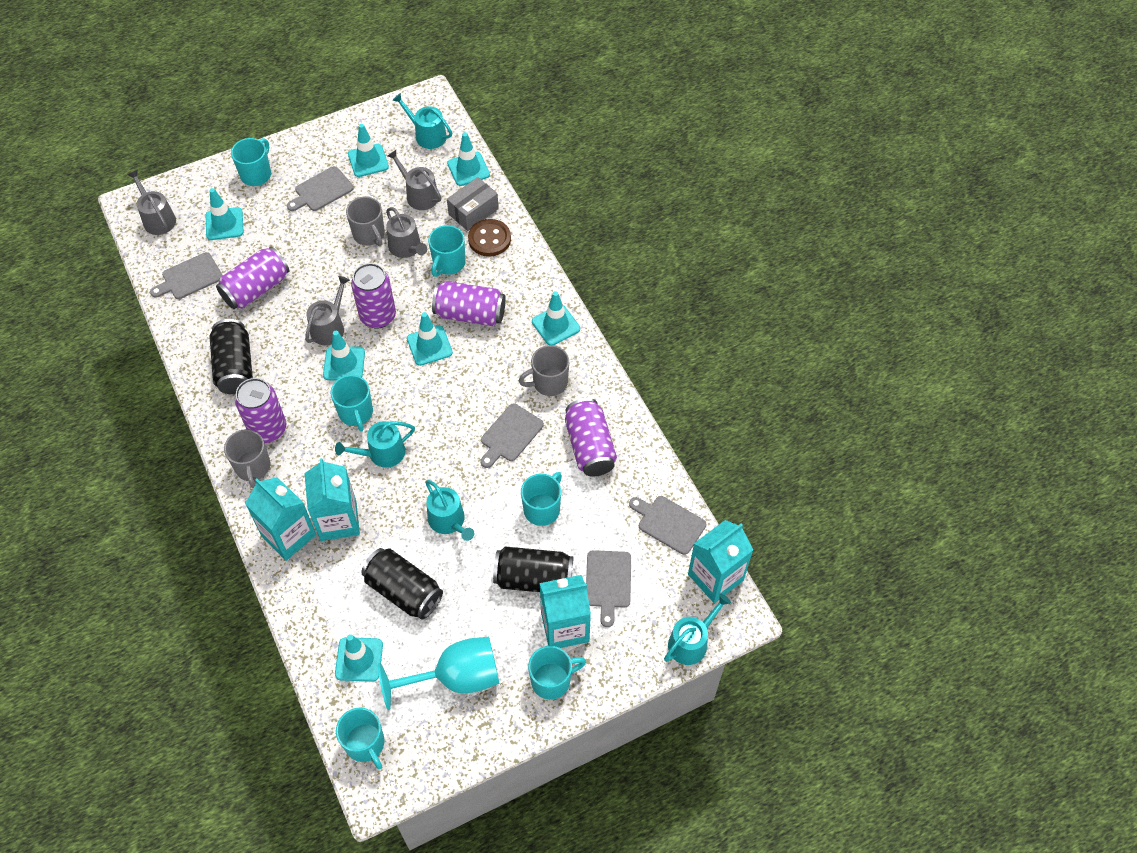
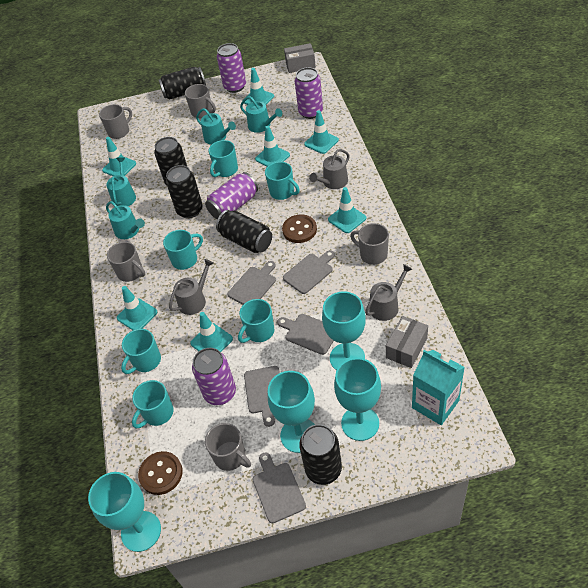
black can: [210,319,253,394] [361,548,443,620] [493,546,573,592] = 3 -> [154,137,187,185] [159,67,206,100] [166,165,203,218] [216,210,272,253] [299,424,342,485] = 5
brown button: [468,219,511,257] = 1 -> [138,451,183,495] [282,214,317,243] = 2
grey box: [447,177,499,231] = 1 -> [284,43,316,73] [386,316,428,368] = 2
grey mug: [224,429,270,488] [346,197,385,246] [519,345,569,396] = 3 -> [99,104,132,139] [107,242,145,282] [185,84,216,118] [205,423,251,471] [350,223,389,265] = 5
grey watering can: [127,170,176,235] [305,276,350,346] [386,207,427,258] [388,150,441,210] = 4 -> [169,259,214,315] [309,149,350,189] [365,264,412,321] = 3
purple can: [216,246,289,309] [235,378,286,443] [351,263,396,329] [432,281,506,326] [565,398,617,477] = 5 -> [192,348,236,405] [205,172,258,219] [217,43,246,93] [294,67,323,119] = 4
turquoise carton: [245,477,316,561] [304,458,360,541] [540,575,591,648] [688,520,753,603] = 4 -> [412,350,465,425] = 1
turquoise goblet: [378,637,499,710] = 1 -> [88,472,161,552] [268,371,315,453] [322,292,366,370] [334,358,381,441] = 4

